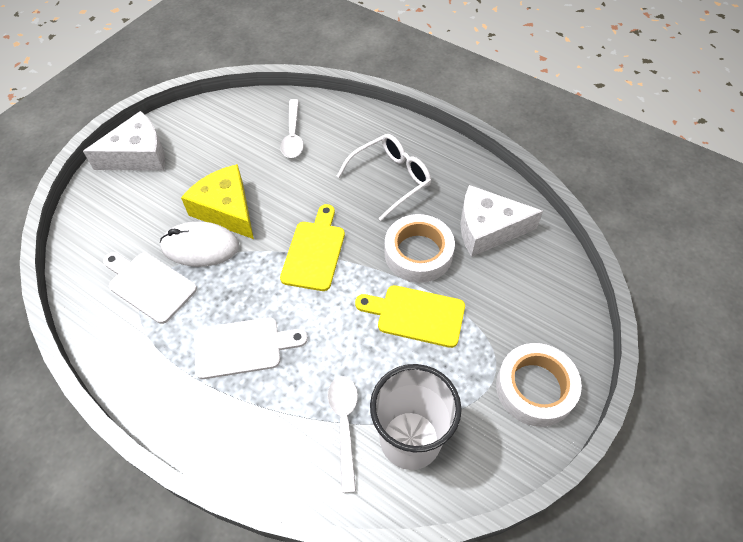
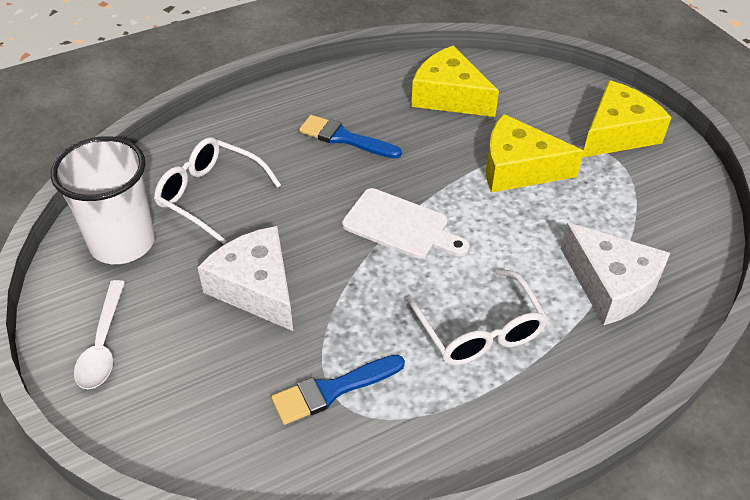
blue brush: none = 0 -> [271,355,405,425] [299,115,402,159] = 2
white cutting board: [103,252,197,324] [194,317,308,379] = 2 -> [342,188,470,259] = 1
white glasses: [337,134,431,221] = 1 -> [154,137,281,244] [406,269,548,365] = 2
white mouse: [160,222,239,267] = 1 -> none = 0
white spoon: [280,99,304,158] [328,376,358,493] = 2 -> [74,280,125,389] = 1
white tape: [384,214,455,283] [496,343,582,427] = 2 -> none = 0
yellow cheese: [181,164,254,239] = 1 -> [411,45,499,117] [486,114,584,193] [582,80,672,158] = 3
yellow cutting board: [280,204,345,291] [355,285,465,348] = 2 -> none = 0

